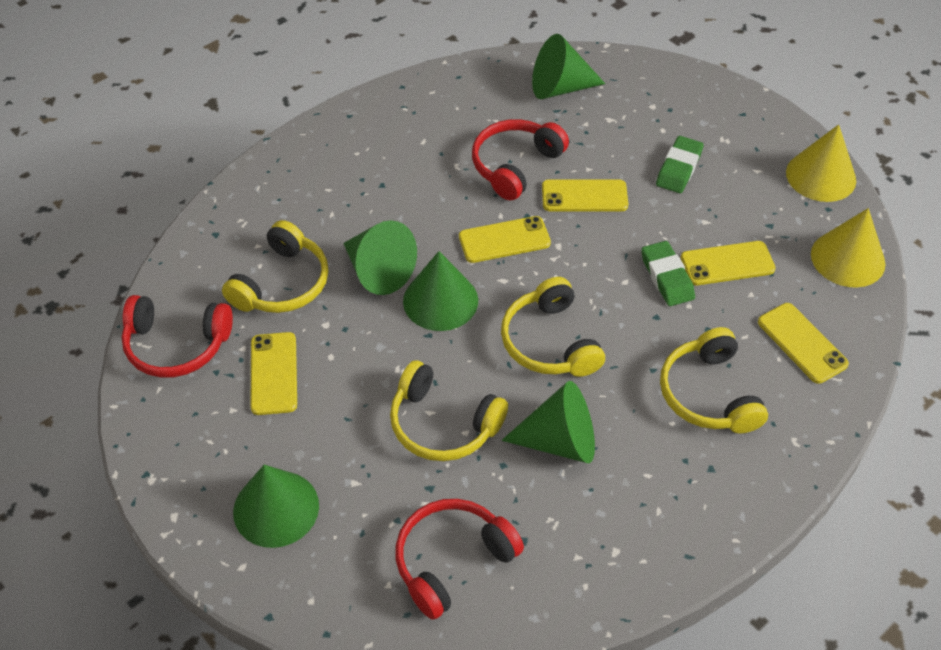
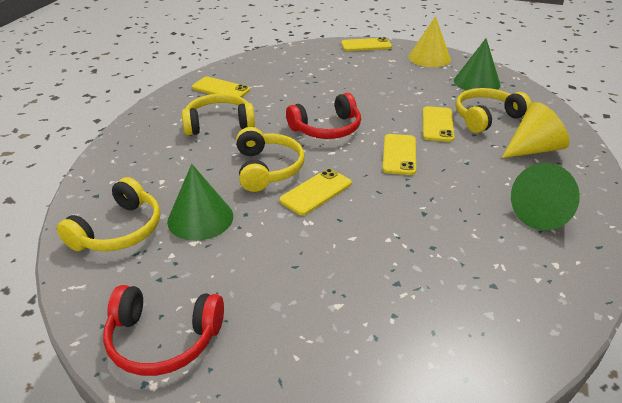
green cone: [233,465,319,548] [343,220,417,295] [403,251,478,331] [502,381,595,463] [532,34,606,99] = 5 -> [167,164,233,241] [454,38,500,91] [511,163,580,230] = 3
green eraser: [641,241,695,306] [656,136,704,193] = 2 -> none = 0
red headphones: [122,295,233,378] [395,499,524,620] [472,119,569,200] = 3 -> [103,285,224,376] [286,93,361,139] = 2

